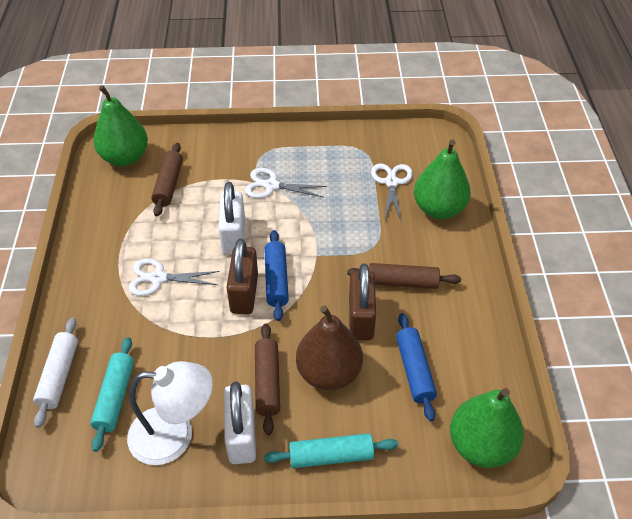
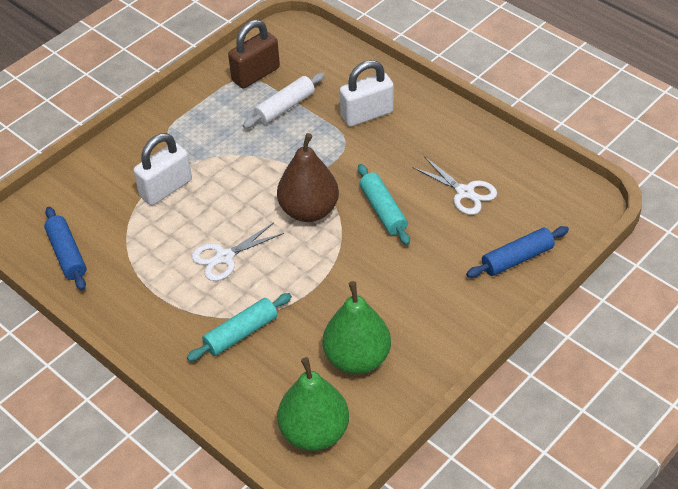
brown padlock: [226,239,258,314] [349,263,376,340] = 2 -> [228,20,280,88] = 1
brown rolling pin: [151,143,183,216] [255,323,280,435] [347,263,461,289] = 3 -> none = 0
green pear: [93,85,148,166] [414,139,471,219] [450,388,524,468] = 3 -> [277,357,349,451] [323,281,391,374] = 2
white lamp: [127,361,213,465] = 1 -> none = 0
white scissors: [129,259,220,296] [245,168,327,198] [371,163,413,222] = 3 -> [192,222,284,281] [412,156,497,215] = 2

